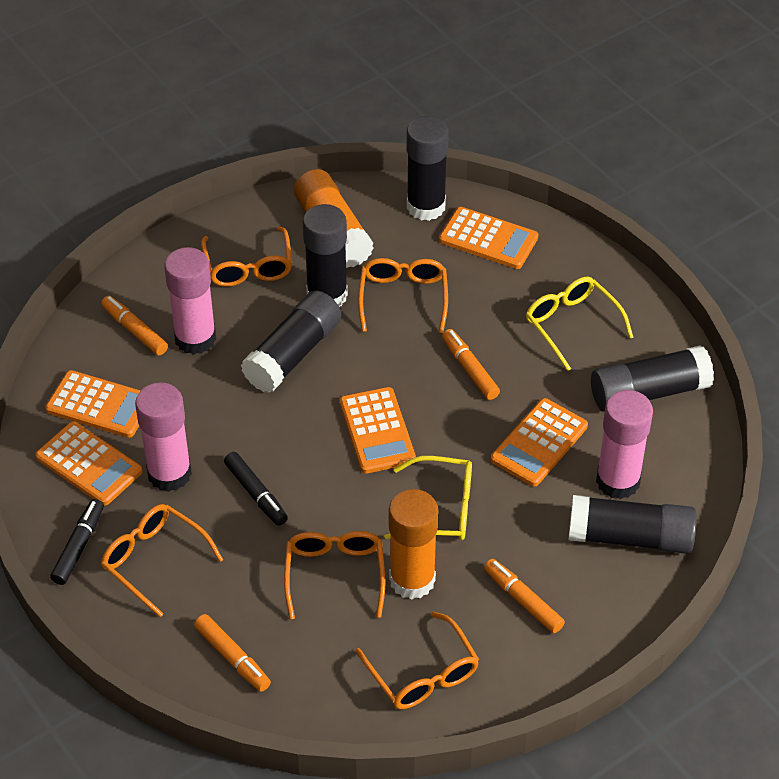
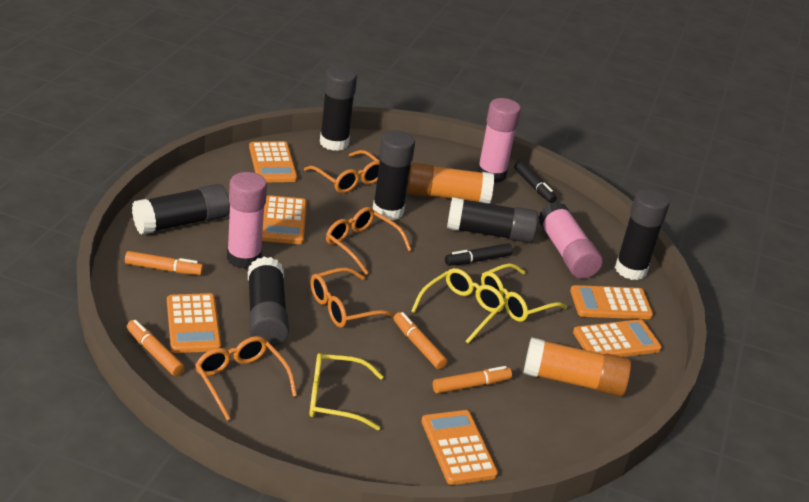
black glue stick: [241,290,342,393] [302,204,348,307] [407,116,449,221] [569,495,697,554] [591,345,714,412] = 5 -> [132,184,230,235] [248,257,289,346] [320,66,357,151] [372,130,415,221] [447,197,538,243] [615,189,670,280] = 6
orange calculator: [36,422,142,506] [46,370,141,438] [340,387,416,474] [439,207,538,269] [491,398,588,487] = 5 -> [167,293,221,353] [249,141,297,182] [262,195,307,244] [421,410,498,485] [570,285,653,319] [573,319,662,357] = 6
orange glasses: [101,504,223,617] [201,226,292,287] [284,531,386,620] [356,612,479,709] [358,258,448,333] = 5 -> [195,336,297,420] [304,150,380,193] [311,267,395,328] [326,207,412,274] = 4
yellow glasses: [384,456,472,540] [526,276,634,371] = 2 -> [309,353,384,430] [411,268,505,344] [481,263,567,322] = 3

